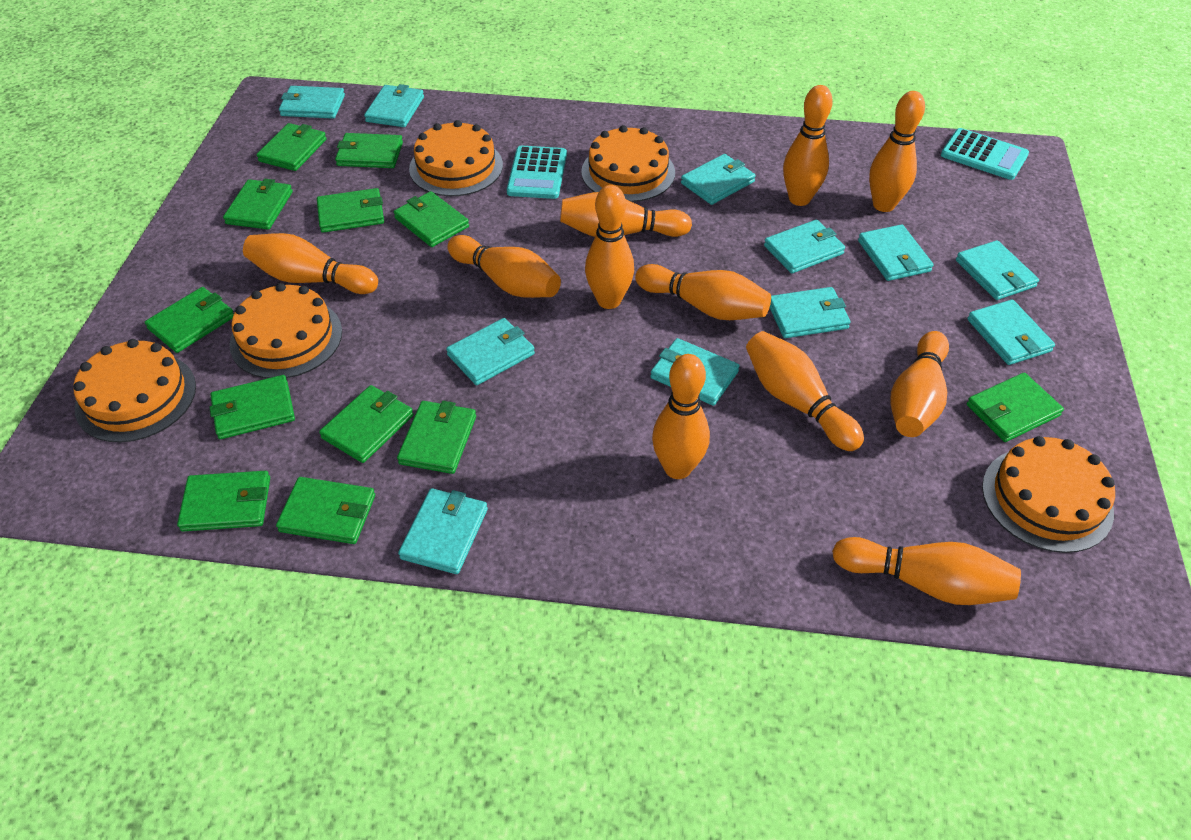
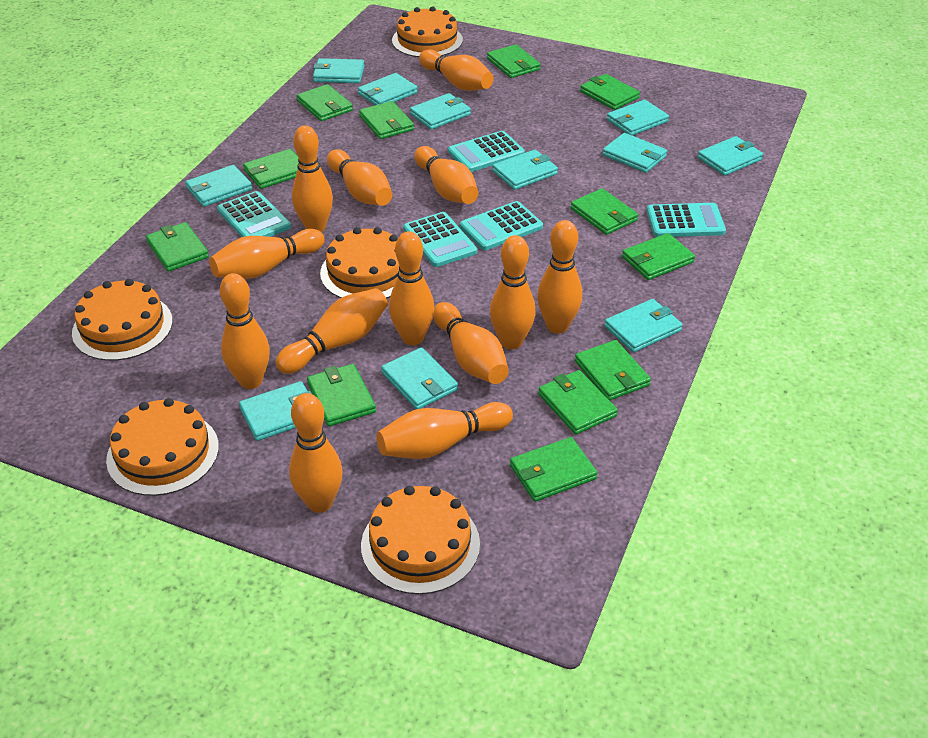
orange bowling pin: [243,233,378,294] [447,235,561,298] [560,192,692,237] [585,185,634,309] [635,264,771,320] [652,354,710,479] [746,331,864,451] [783,85,833,206] [832,537,1021,605] [869,91,925,212] [890,331,949,437] = 11 -> [209,229,325,279] [220,273,270,389] [275,288,388,374] [289,393,343,513] [292,125,333,232] [327,149,392,206] [376,402,513,459] [389,231,434,345] [414,146,478,204] [419,49,494,91] [433,302,509,384] [490,235,536,349] [537,220,582,334] = 13
turquoise calculator: [507,145,567,199] [941,128,1029,180] = 2 -> [217,191,291,237] [403,212,477,267] [448,131,525,172] [460,201,543,250] [647,203,726,237] = 5

